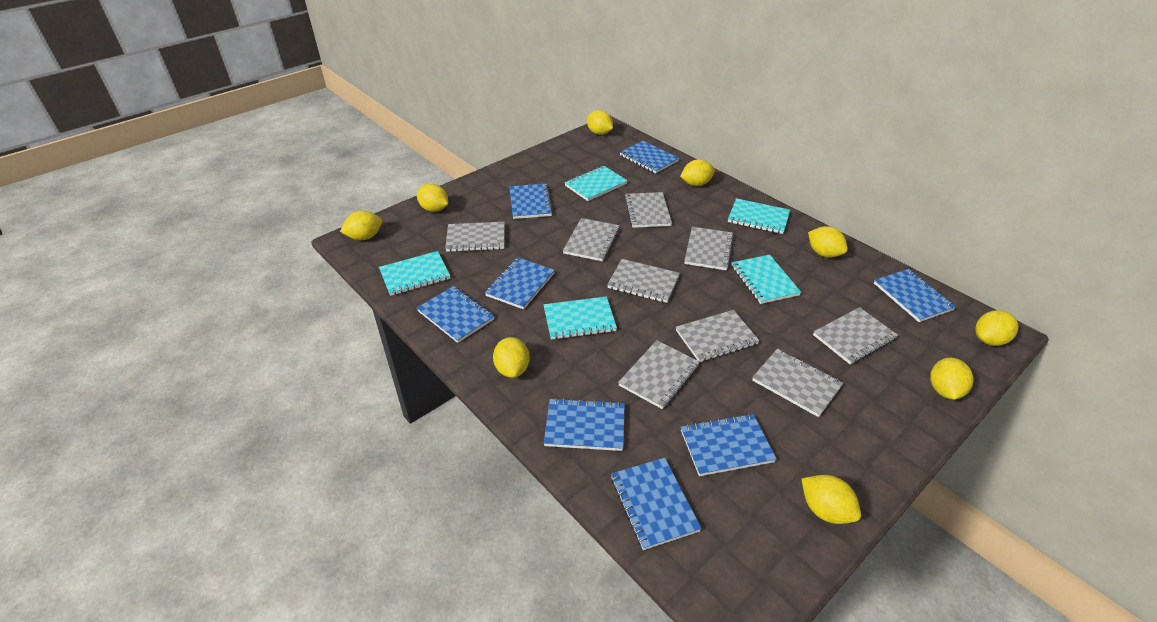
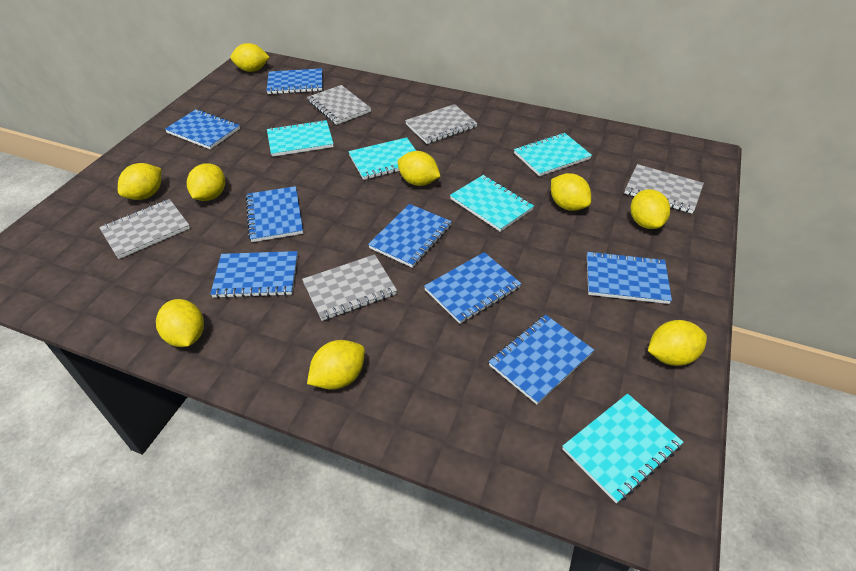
grey notebook: [445,222,505,252] [563,218,620,262] [607,259,680,303] [618,340,700,409] [624,192,672,228] [676,310,760,362] [684,227,734,271] [752,349,843,417] [813,307,898,364] = 9 -> [99,199,190,259] [302,254,397,321] [307,85,371,125] [405,104,478,144] [624,164,704,214] = 5

